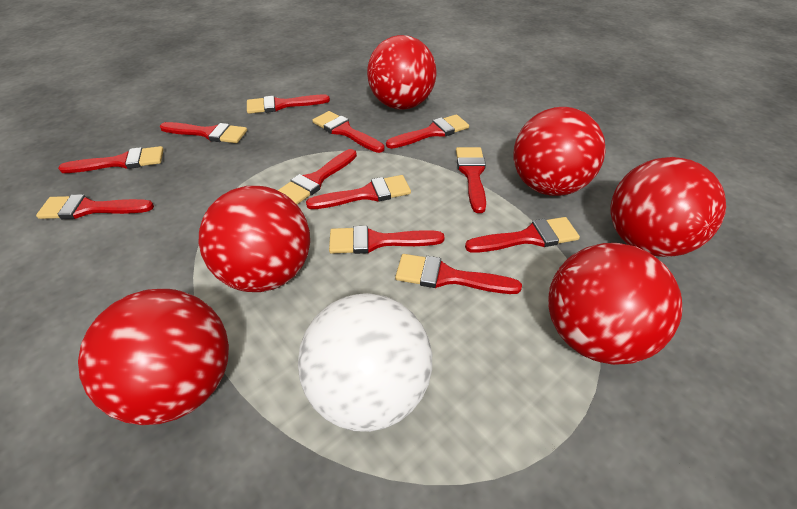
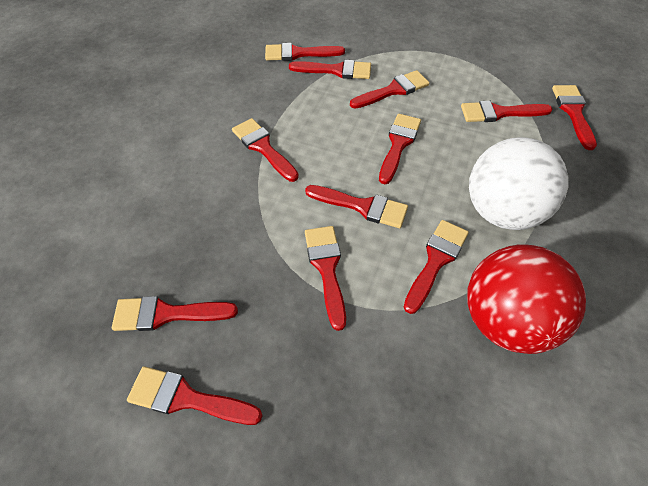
red ball: [78,289,229,425] [198,186,310,292] [367,35,436,110] [514,107,606,196] [548,243,682,365] [611,157,726,257] = 6 -> [467,244,586,354] = 1

